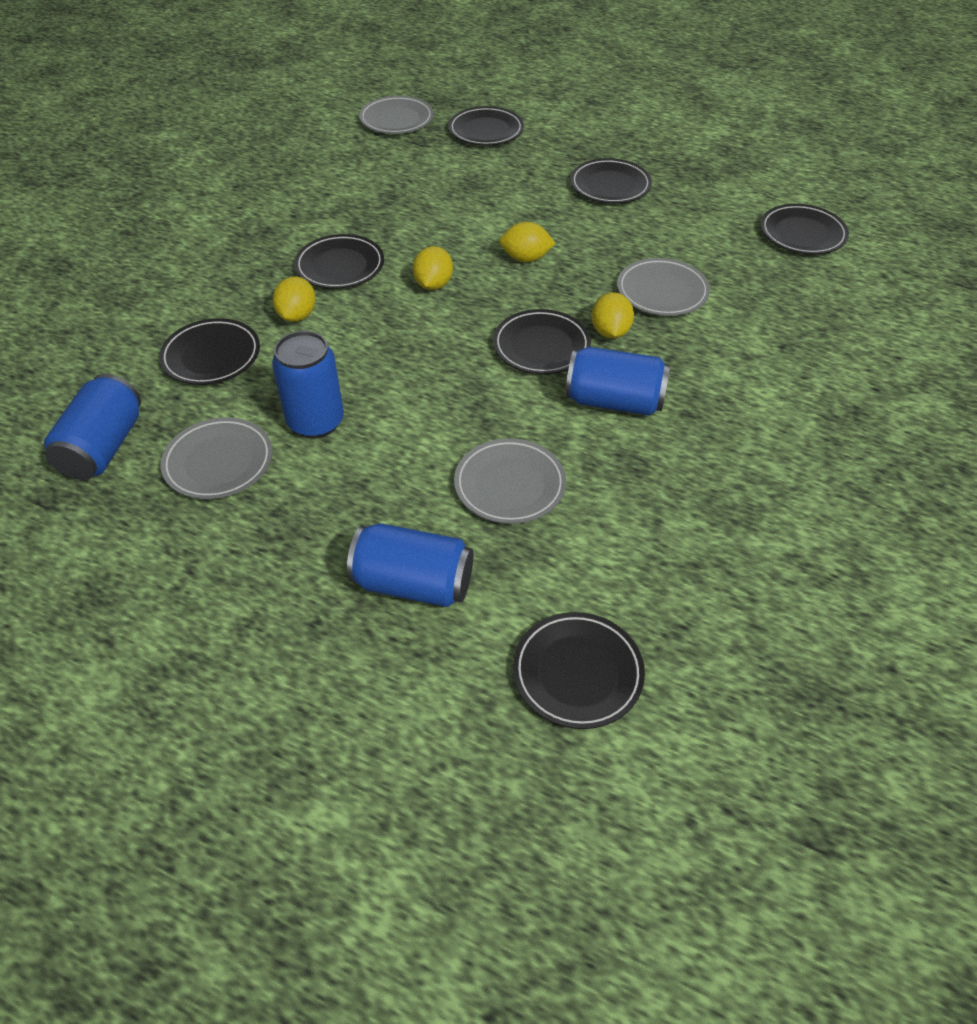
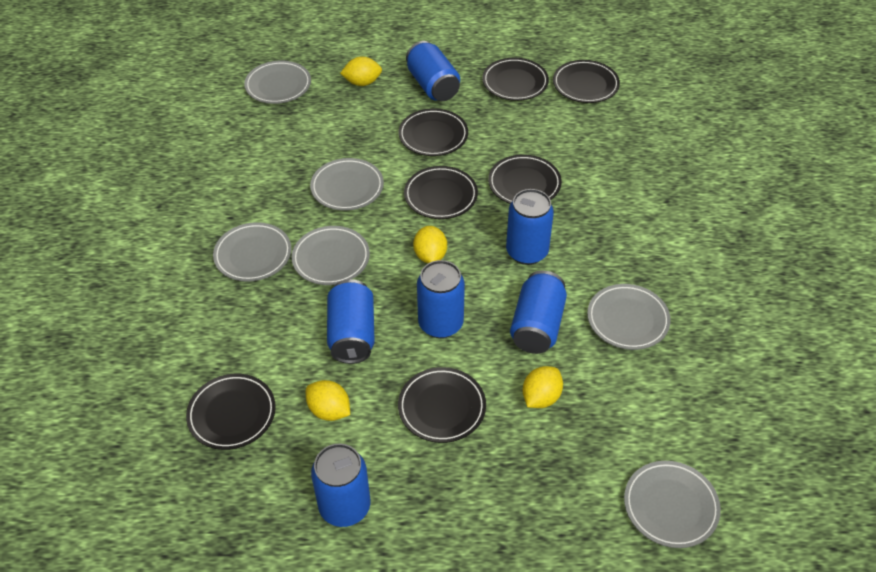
blue can: [44,374,141,480] [272,331,344,439] [347,523,473,607] [565,347,670,416] = 4 -> [311,444,370,527] [327,279,375,364] [406,41,460,101] [417,260,465,338] [506,189,554,265] [510,271,567,354] = 6
grey plate: [160,418,272,499] [359,96,434,134] [454,438,566,524] [617,258,710,316] = 4 -> [213,222,291,282] [244,61,311,104] [291,226,370,285] [310,158,384,211] [587,284,671,350] [624,461,721,548] = 6

